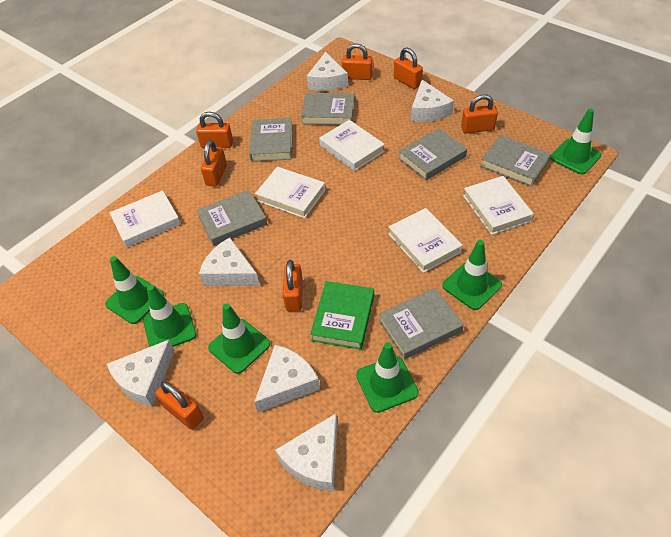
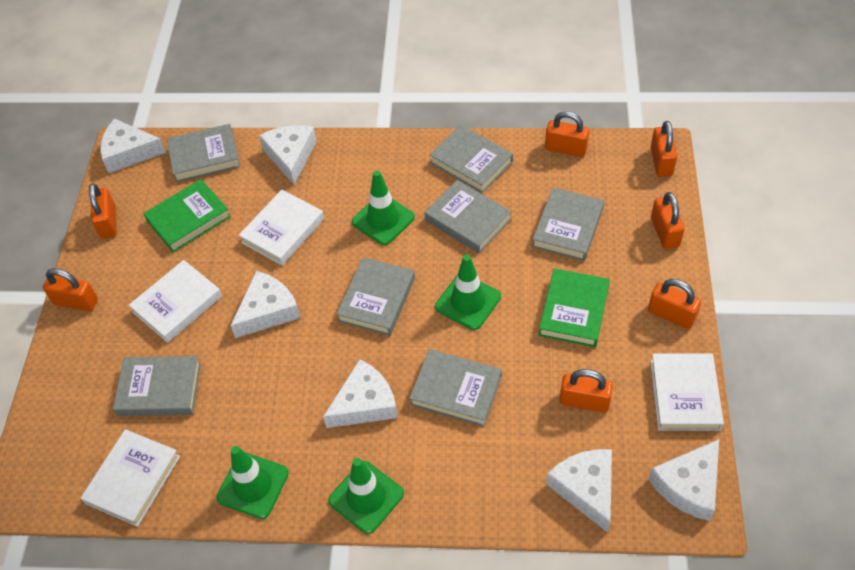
green book: [310,281,374,350] = 1 -> [143,179,231,252] [539,268,610,347] = 2
green traffic cone: [105,256,164,324] [143,285,196,347] [208,303,270,374] [356,342,419,413] [442,240,502,310] [550,109,602,174] = 6 -> [216,446,289,519] [328,458,404,534] [352,170,415,245] [435,254,501,330] = 4
grey book: [196,190,267,246] [249,118,293,162] [301,93,355,125] [379,288,464,359] [398,128,467,180] [480,135,551,187] = 6 -> [113,356,201,416] [167,124,240,182] [336,257,415,336] [409,349,502,427] [424,180,512,253] [430,125,513,193] [532,187,604,261] = 7
white book: [109,190,181,248] [255,167,326,218] [319,120,385,171] [388,208,463,273] [463,176,534,235] = 5 -> [80,429,180,527] [129,260,222,343] [239,190,324,265] [650,354,724,431] = 4

